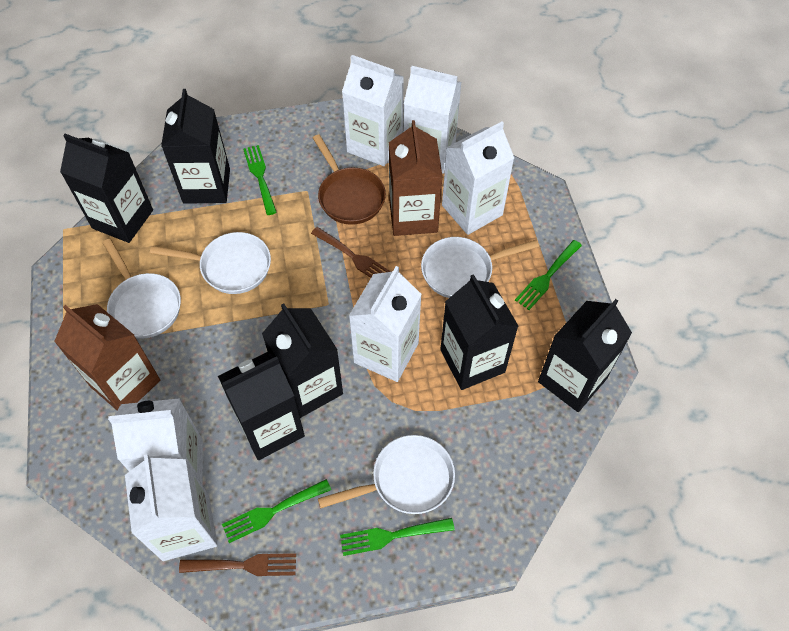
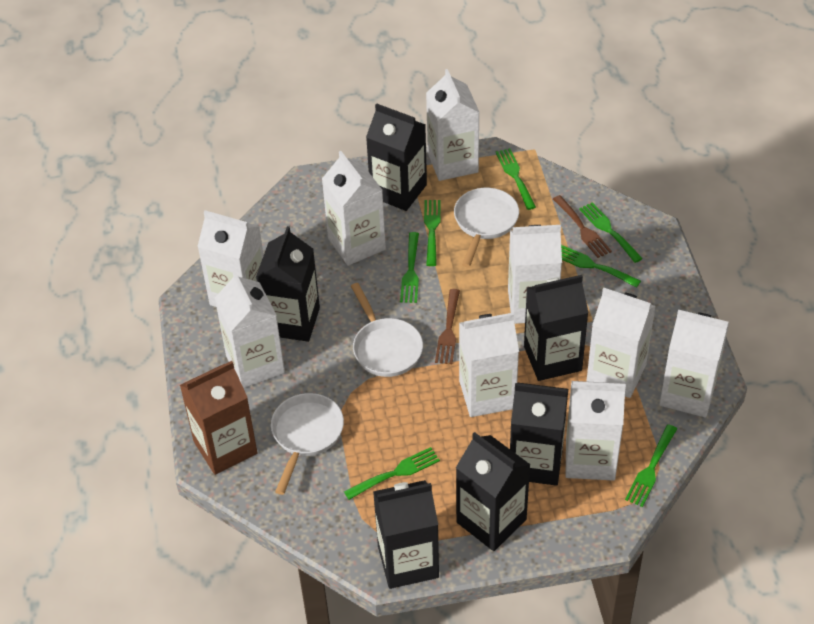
brown carton: [54,304,160,410] [389,120,443,236] = 2 -> [180,361,257,475] = 1
brown pan: [313,135,386,225] = 1 -> none = 0
green fork: [222,479,331,543] [243,145,277,215] [340,518,455,556] [515,240,582,310] = 4 -> [344,447,440,500] [400,232,419,303] [424,200,441,266] [496,148,536,210] [561,245,641,288] [579,202,643,263] [625,424,677,507] = 7
white carton: [108,398,203,486] [125,454,217,561] [342,55,404,166] [349,266,422,382] [404,66,462,174] [442,122,514,235] = 6 -> [197,210,264,307] [215,271,285,388] [322,151,386,266] [426,69,480,181] [459,313,519,417] [508,225,562,324] [565,381,626,481] [586,288,656,398] [659,310,729,417] = 9
white pan: [103,239,181,339] [150,232,271,294] [318,435,455,514] [421,237,539,298] = 4 -> [271,393,344,495] [351,283,423,377] [454,188,519,267] = 3

